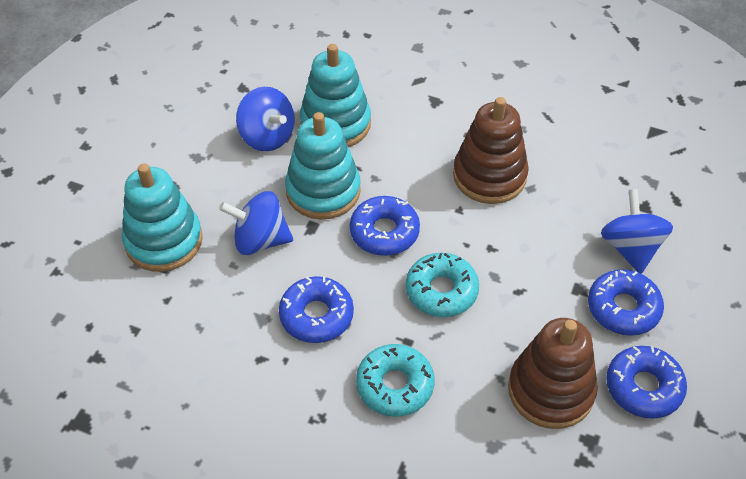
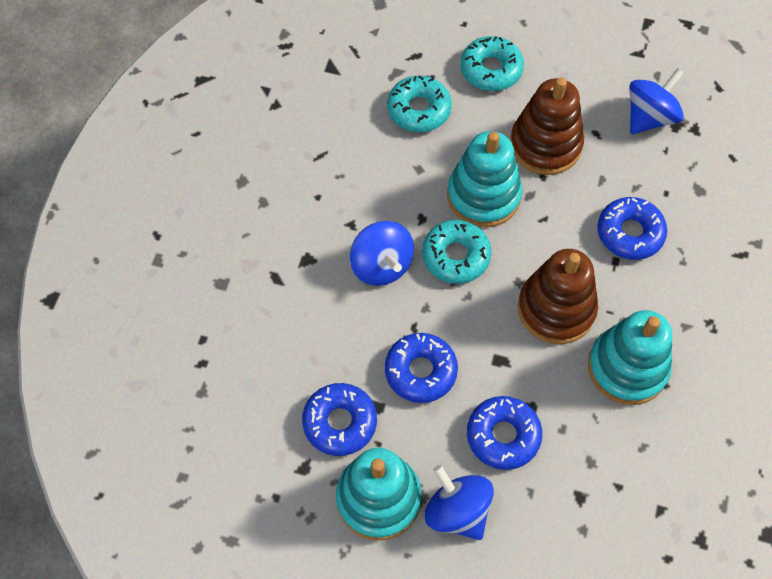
turquoise donut: [356,344,435,417] [406,253,479,317] = 2 -> [387,76,452,132] [422,220,492,284] [460,36,524,91] = 3

